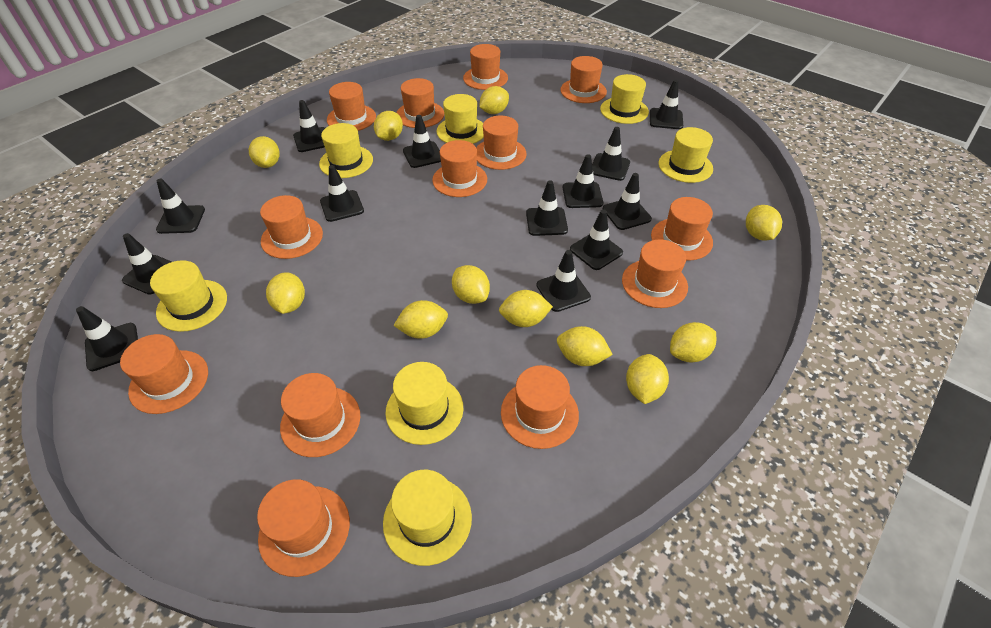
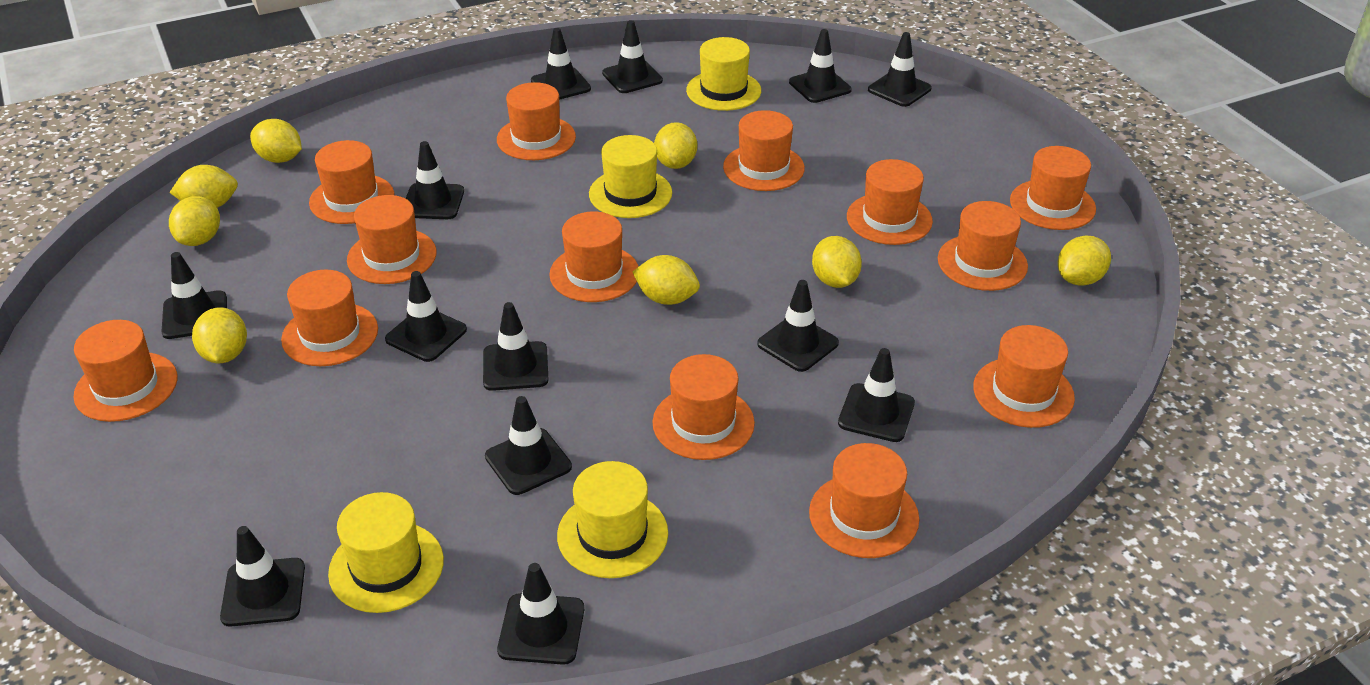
yellow hat: [150,260,227,332] [319,123,373,178] [383,470,472,566] [386,362,463,445] [436,94,484,144] [600,74,649,124] [659,127,713,183] = 7 -> [328,492,444,613] [557,461,668,578] [589,135,672,218] [686,37,761,111] = 4
yellow lemon: [249,136,280,168] [266,272,305,314] [374,111,403,141] [393,300,448,339] [452,265,490,304] [479,86,509,114] [499,290,553,327] [557,326,613,366] [626,354,669,404] [670,322,716,363] [746,205,782,241] = 11 -> [169,165,238,208] [169,196,220,246] [192,307,247,363] [250,119,302,163] [633,255,700,305] [654,122,697,169] [812,236,862,288] [1058,236,1111,286] = 8

